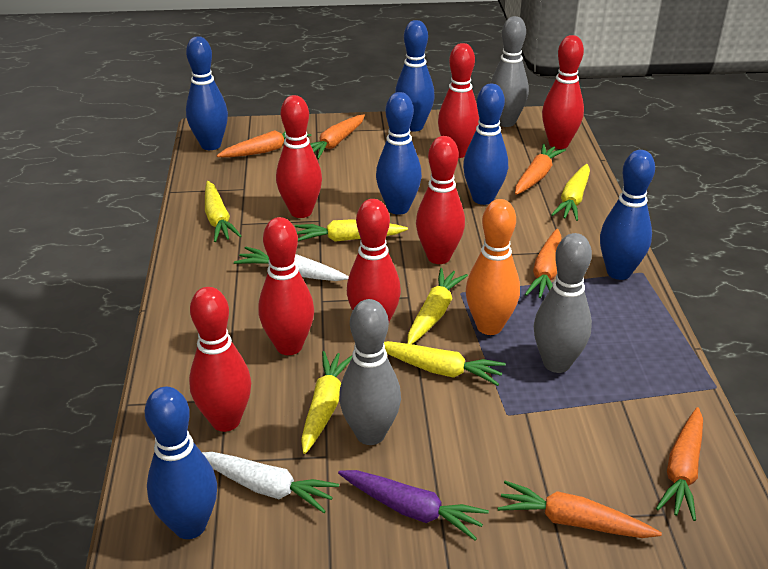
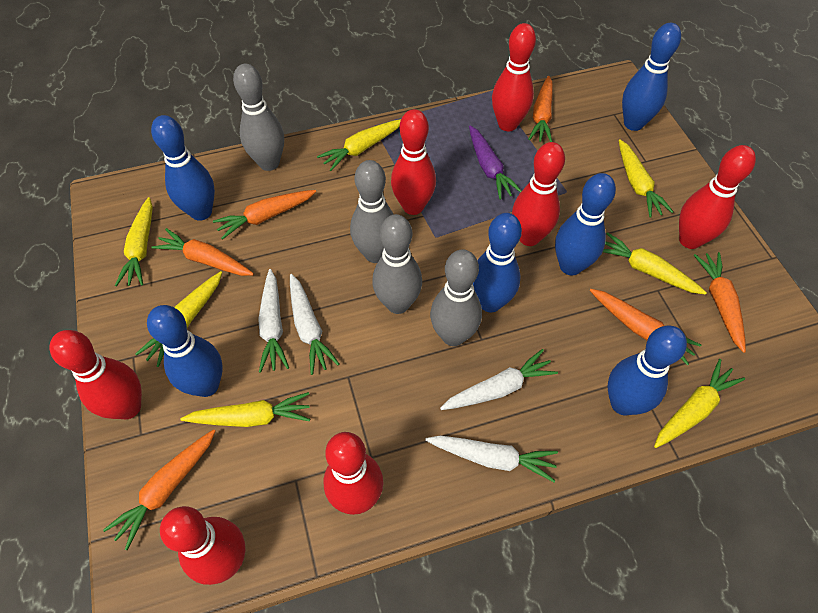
grey bowling pin: [339,299,401,445] [490,16,529,127] [534,233,592,373] = 3 -> [233,64,284,171] [350,160,394,263] [372,214,422,314] [430,250,482,346] = 4
orange bowling pin: [466,199,520,335] = 1 -> none = 0
white carrot: [202,452,339,513] [234,246,349,281] = 2 -> [258,269,289,373] [290,274,339,375] [425,436,558,482] [440,349,558,410] = 4
yellow carrot: [205,181,242,242] [295,219,408,242] [301,351,352,454] [384,341,506,386] [407,268,468,344] [551,164,590,221] = 6 -> [115,197,153,286] [135,271,222,367] [180,392,310,427] [317,119,401,171] [603,232,707,295] [619,139,673,218] [654,359,745,448] = 7

